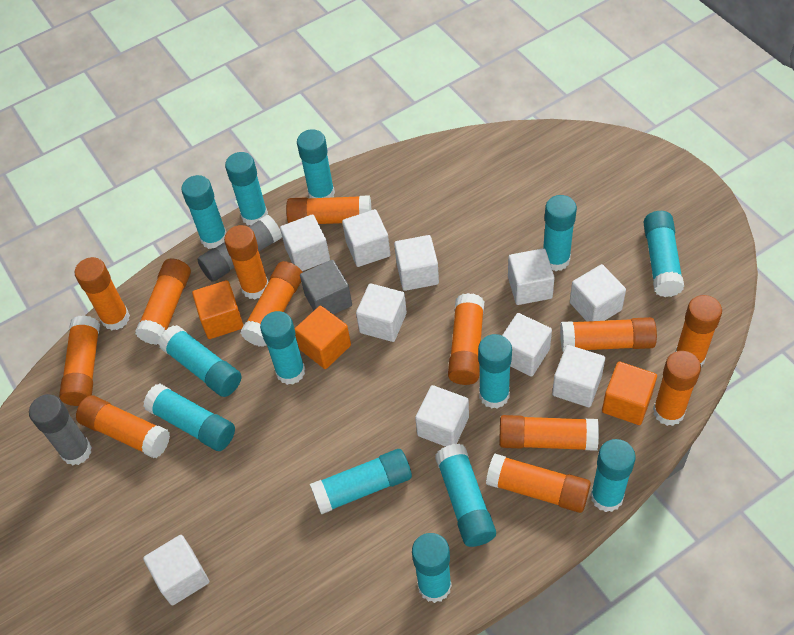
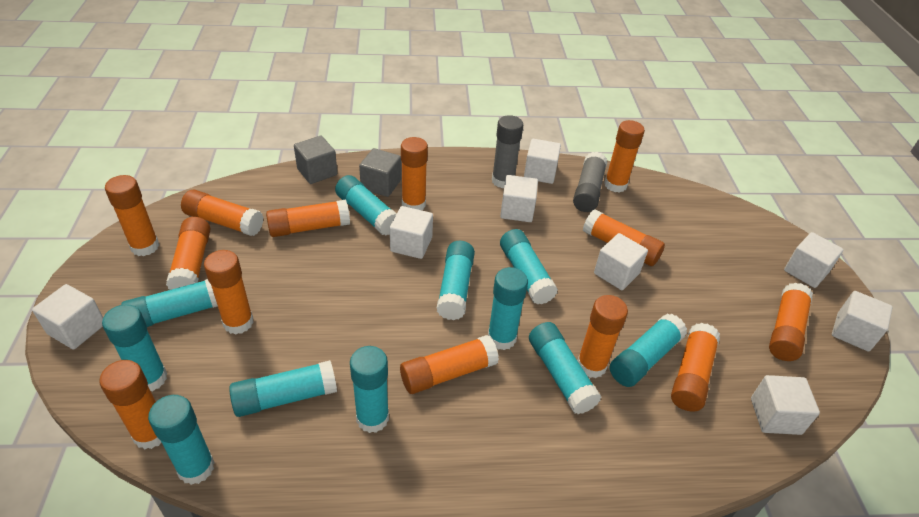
grey cube: [300,260,352,315] = 1 -> [294,136,337,184] [359,148,401,197] = 2
orange cube: [192,280,244,339] [295,306,351,369] [602,361,657,425] = 3 -> none = 0
turquoise glue stick: [144,383,235,451] [158,325,241,397] [181,175,227,249] [225,152,268,226] [260,311,305,385] [297,129,335,198] [310,449,412,514] [412,533,452,603] [435,444,496,547] [478,334,512,409] [543,195,577,271] [591,439,636,512] [643,211,684,297] = 13 -> [102,304,167,391] [121,279,218,327] [148,395,215,485] [229,360,337,417] [335,175,397,236] [350,346,389,433] [437,241,475,320] [488,267,528,350] [500,229,558,305] [529,322,601,414] [610,314,687,387] = 11
white cube: [143,535,209,605] [280,214,330,271] [342,209,390,267] [356,283,407,342] [394,235,439,291] [415,385,469,447] [502,313,552,377] [508,248,555,305] [552,345,605,407] [570,264,626,321] = 10 -> [32,284,103,350] [390,206,433,259] [500,175,538,222] [524,139,561,184] [594,233,648,290] [751,375,820,435] [784,232,844,288] [832,291,893,352] = 8

